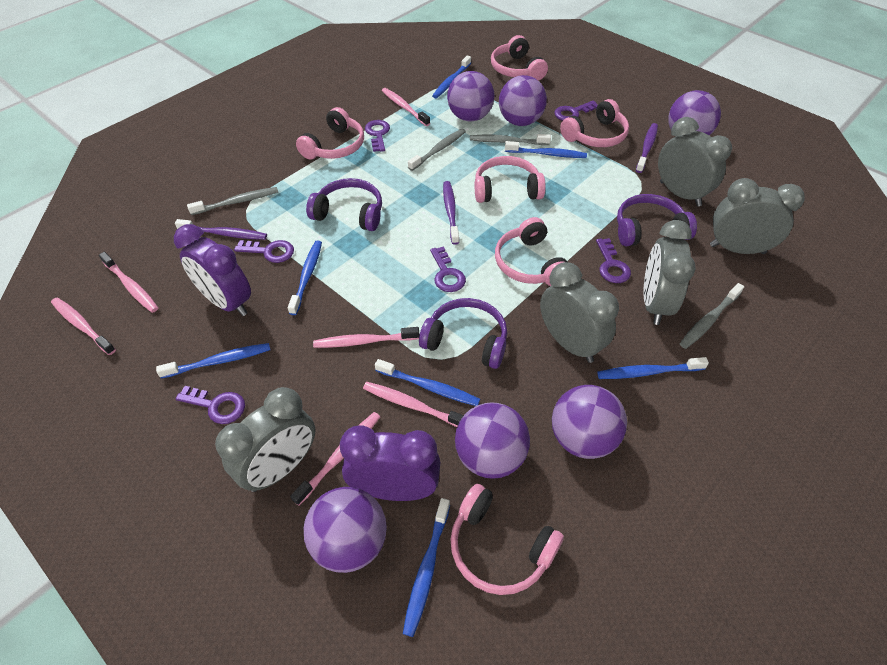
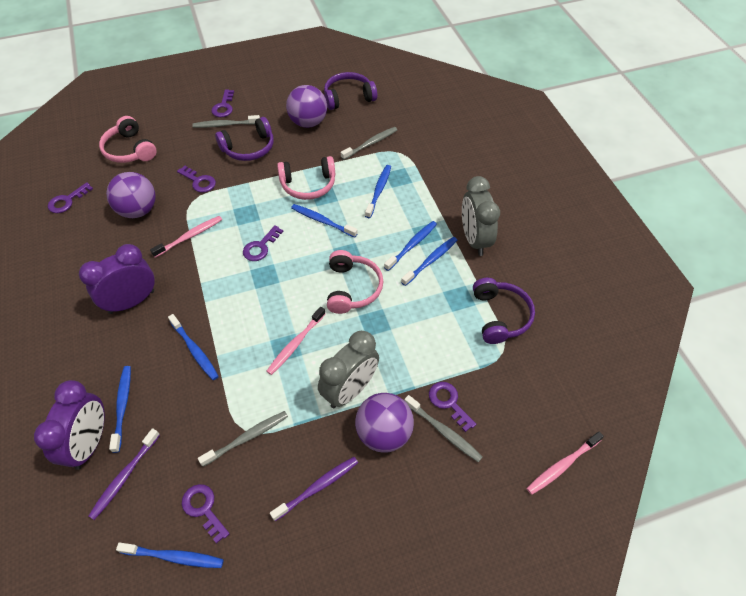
grey clock: [215,387,315,492] [540,262,619,363] [644,220,696,325] [658,117,732,206] [710,178,804,254] = 5 -> [318,331,379,408] [462,176,500,256] = 2
pink headphones: [296,107,364,160] [450,484,564,595] [475,156,546,203] [491,35,548,81] [495,217,567,286] [560,99,629,147] = 6 -> [99,116,157,163] [277,156,335,200] [327,250,384,314] = 3
pink toothbrush: [51,298,116,355] [99,252,158,313] [290,412,380,506] [313,327,419,348] [363,382,464,427] [382,88,430,126] = 6 -> [150,216,222,258] [266,307,326,375] [526,432,604,495] = 3
purple ball: [304,487,387,573] [447,71,495,121] [455,402,530,479] [499,75,547,126] [552,385,627,459] [668,90,721,136] = 6 -> [106,172,156,218] [286,85,327,128] [355,393,414,453] = 3
purple toothbrush: [175,219,267,240] [443,181,459,245] [636,123,658,173] = 3 -> [89,428,160,520] [270,457,358,521] = 2

